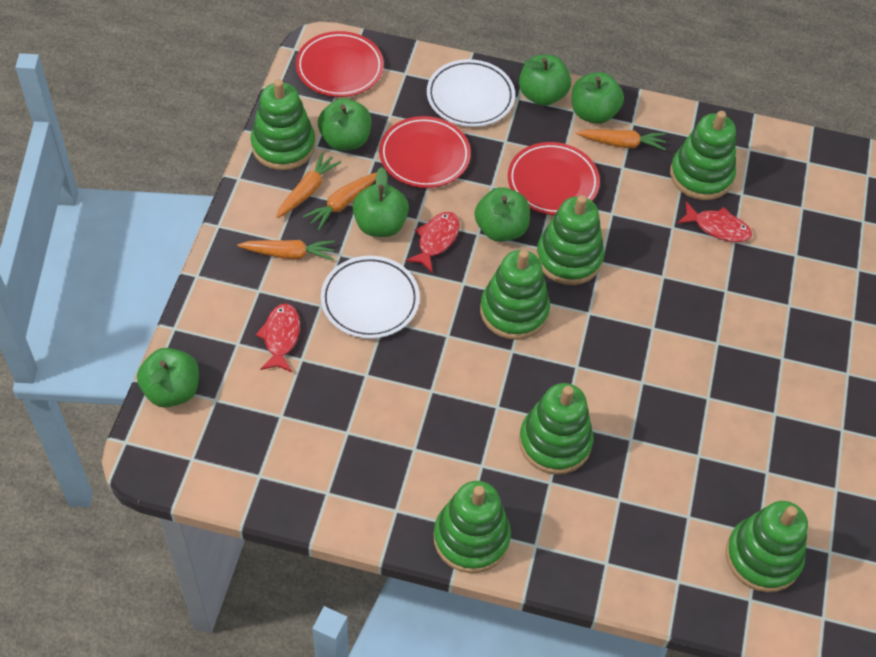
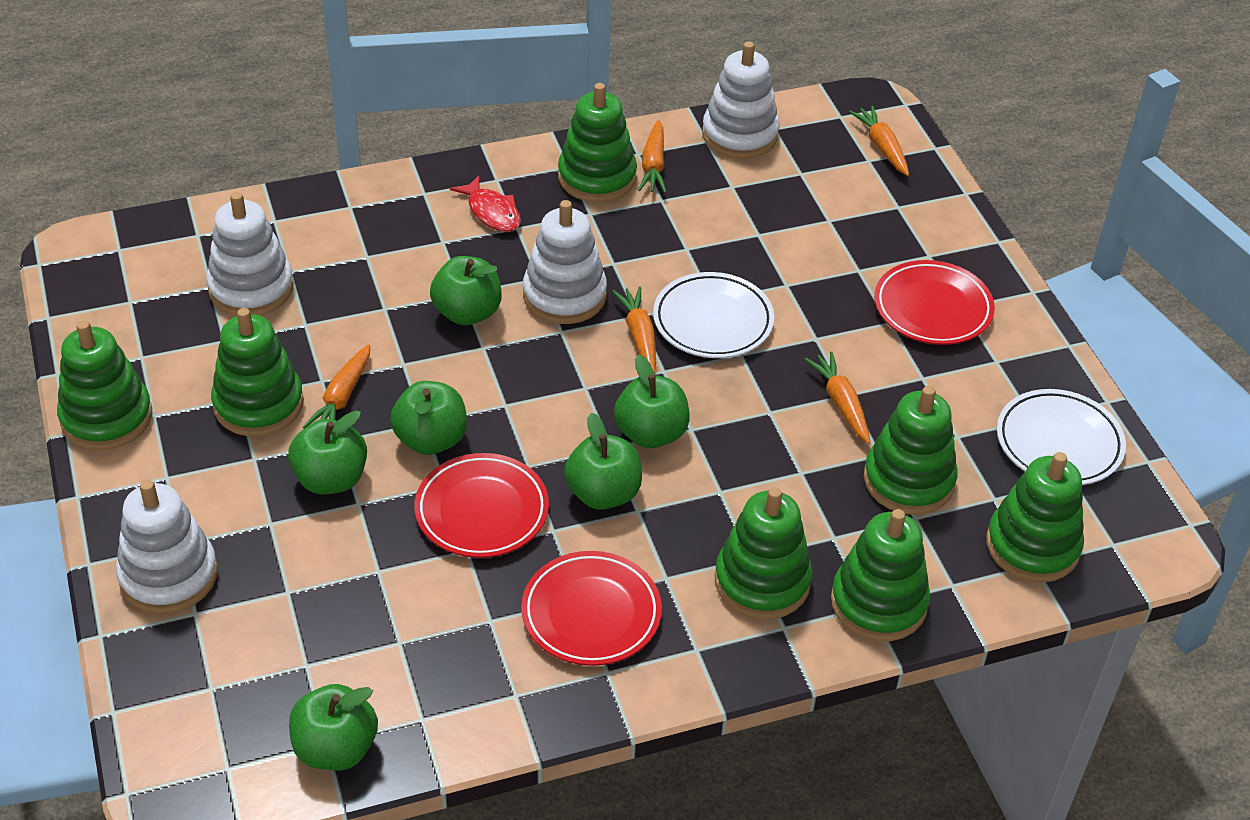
orange carrot: [238,240,335,260] [276,152,341,218] [303,172,377,230] [576,129,666,150] = 4 -> [303,344,370,429] [612,286,656,374] [638,120,666,193] [804,351,870,444] [849,106,909,176] = 5
red fish: [256,304,300,372] [406,212,460,272] [677,202,752,242] = 3 -> [450,175,521,232] = 1
white stacking toy: none = 0 -> [116,480,218,614] [206,192,294,316] [523,200,607,324] [702,41,780,159] = 4

